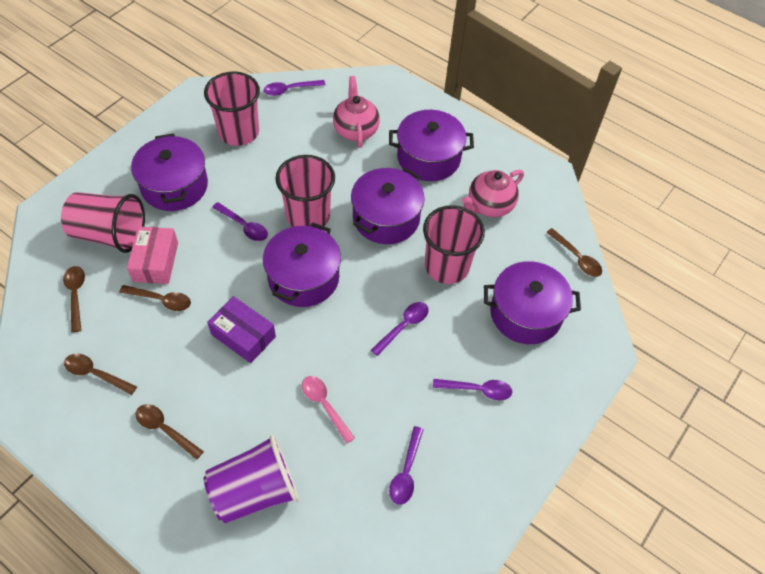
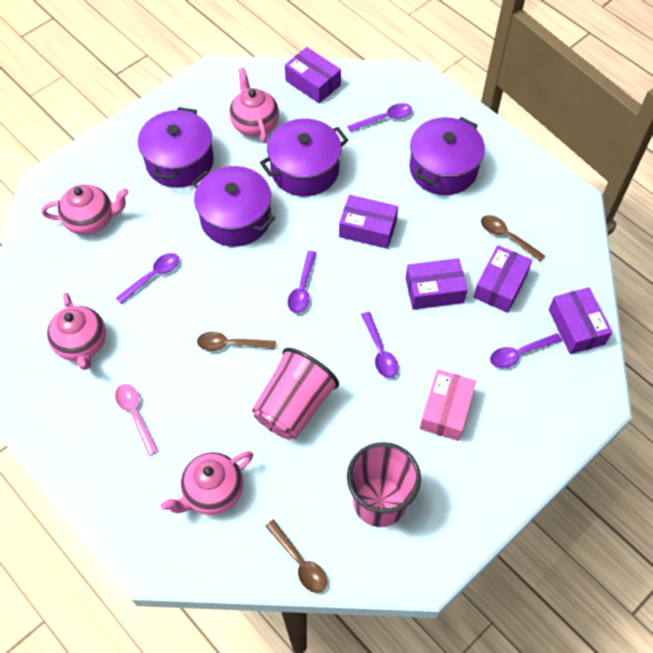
brown spoon: [63,266,85,332] [64,354,137,395] [119,285,191,311] [135,404,204,460] [546,228,602,277] = 5 -> [197,331,276,351] [265,519,327,593] [481,215,545,262] = 3
pink cup: [61,192,145,253] [204,71,260,146] [275,155,335,227] [423,205,485,284] = 4 -> [252,348,339,440] [347,442,421,527] = 2
pink teapot: [333,76,380,148] [462,170,524,217] = 2 -> [41,184,129,235] [47,292,106,370] [160,451,253,515] [229,67,279,143] = 4
purple box: [207,296,276,363] = 1 -> [285,47,341,103] [339,195,398,249] [405,258,468,310] [473,245,532,313] [549,287,612,354] = 5
purple cup: [204,434,299,524] = 1 -> none = 0
purple pot: [131,133,208,211] [263,223,341,307] [351,168,425,244] [389,110,474,181] [484,261,581,344] = 5 -> [138,107,214,188] [192,166,275,247] [260,118,348,197] [409,117,485,195] = 4

